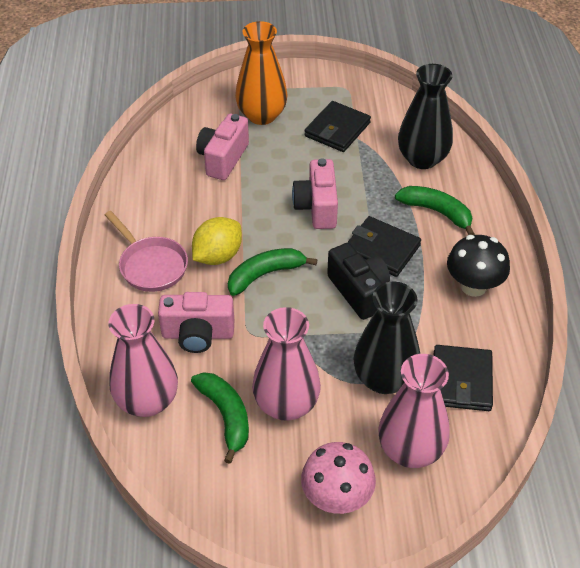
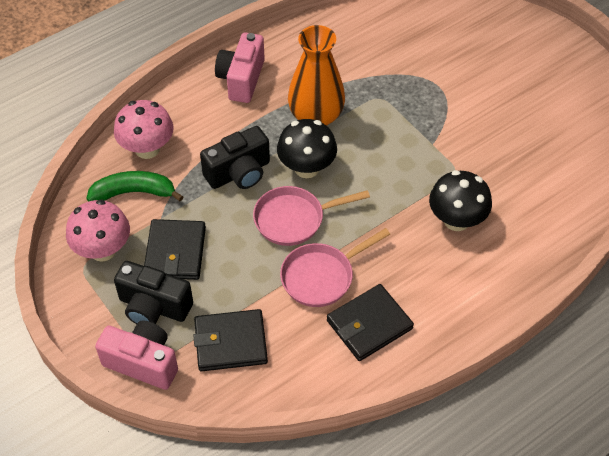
black camera: [327,243,390,320] = 1 -> [114,261,193,324] [200,126,270,189] = 2
black mushroom: [447,235,510,297] = 1 -> [277,119,337,178] [429,170,492,231] = 2
black vase: [353,282,420,394] [398,64,453,169] = 2 -> none = 0
green banana: [191,372,249,464] [228,248,317,296] [395,186,474,235] = 3 -> [86,171,183,202] = 1
pink camera: [158,292,235,353] [196,114,249,180] [292,158,338,229] = 3 -> [95,320,178,390] [215,33,265,103] = 2
pink mushroom: [301,442,376,514] = 1 -> [66,200,130,262] [114,100,174,159] = 2
pink pan: [105,211,188,292] = 1 -> [253,186,370,246] [280,228,390,307] = 2
pink vase: [109,304,178,417] [252,307,321,421] [378,354,450,468] = 3 -> none = 0
yellow lemon: [192,217,242,265] = 1 -> none = 0

